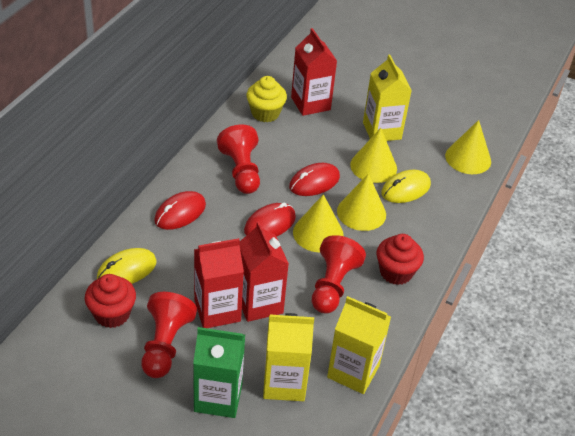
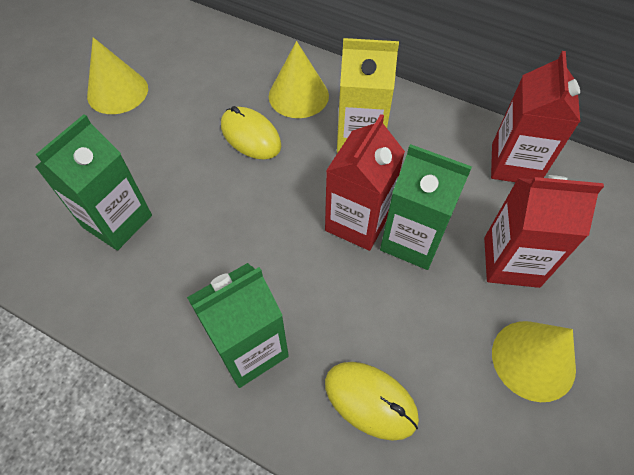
green carton: [193,327,245,418] = 1 -> [35,114,152,250] [187,263,289,388] [380,144,472,270] = 3
red cupcake: [85,274,136,328] [377,234,424,285] = 2 -> none = 0
red mouse: [154,191,206,230] [244,203,296,237] [289,163,340,196] = 3 -> none = 0
red pawn: [141,292,197,378] [217,124,260,194] [312,235,366,314] = 3 -> none = 0
yellow carton: [263,313,314,401] [327,296,391,394] [363,55,412,141] = 3 -> [337,38,399,153] = 1
yellow cone: [293,194,344,252] [337,174,386,231] [350,128,397,183] [445,120,491,174] = 4 -> [87,37,148,114] [269,41,329,118] [492,321,576,402] = 3
yellow cupcake: [247,76,287,122] = 1 -> none = 0

